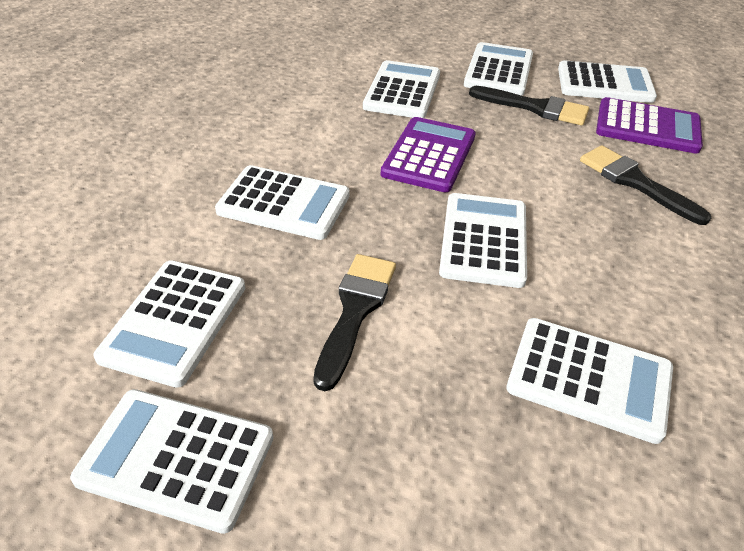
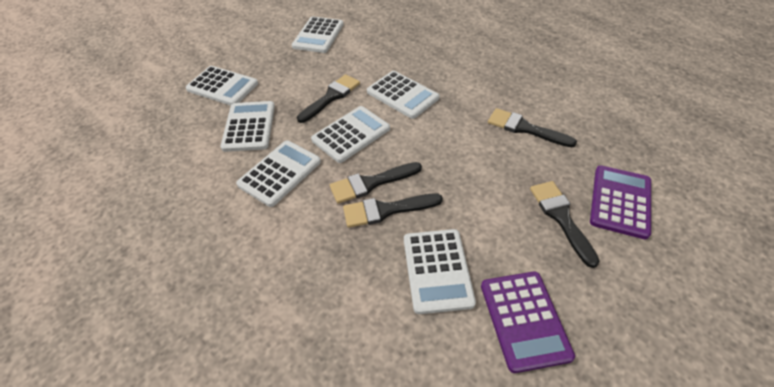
black brush: [313,254,396,391] [469,86,589,125] [580,145,711,225] = 3 -> [297,74,360,123] [330,162,422,204] [343,194,443,228] [488,108,577,147] [530,181,600,268] = 5
white calculator: [70,389,273,534] [93,260,245,388] [215,165,350,240] [363,60,440,118] [439,193,527,288] [464,42,533,96] [506,318,673,444] [558,60,657,103] = 8 -> [186,66,258,106] [220,101,275,152] [236,140,321,207] [292,17,344,53] [311,106,390,163] [367,71,439,119] [404,229,476,314] = 7

